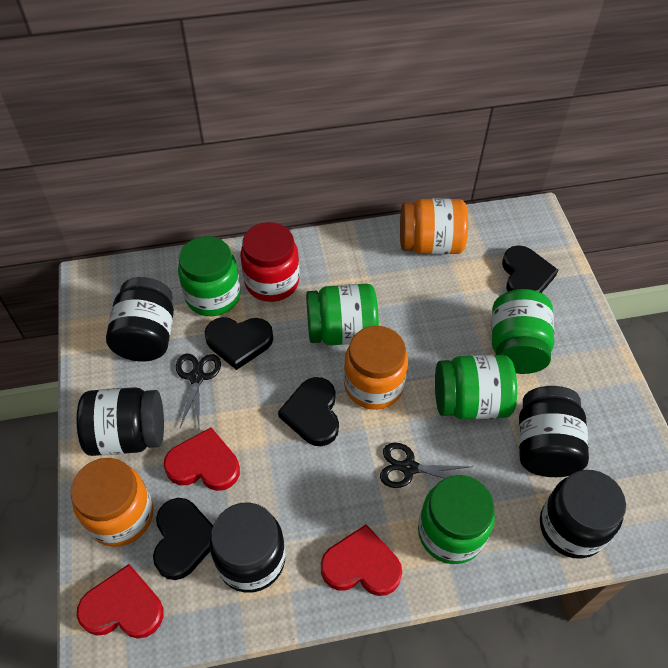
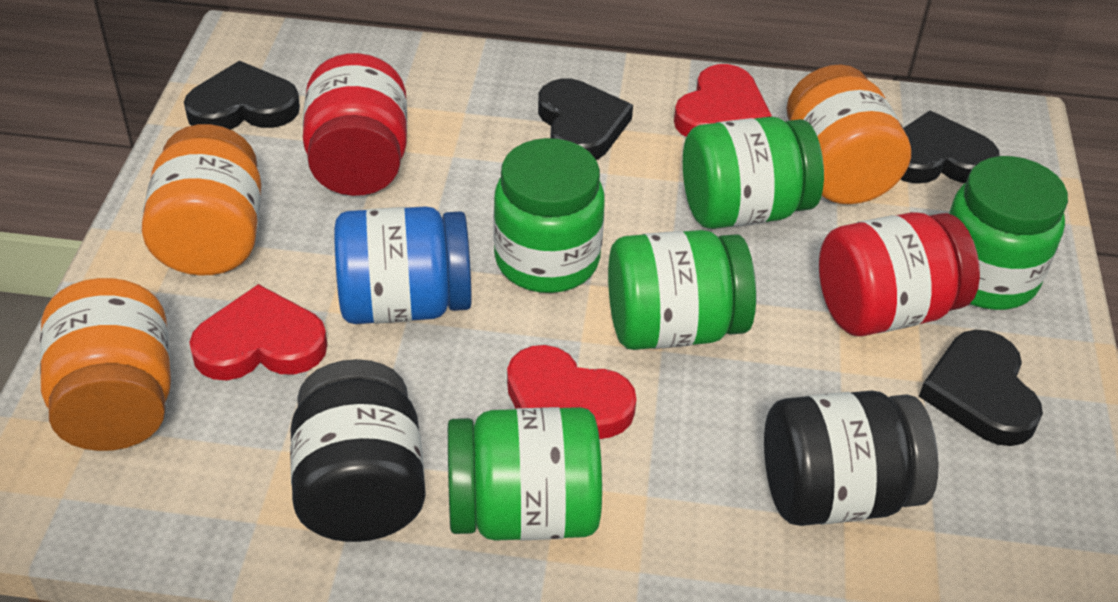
black jar: [77,387,164,456] [106,277,174,362] [210,502,285,593] [519,386,589,477] [540,470,626,559] = 5 -> [290,359,426,542] [764,391,939,526] = 2
black scissors: [176,354,221,427] [380,443,472,488] = 2 -> none = 0
blue jar: none = 0 -> [334,206,472,324] = 1
red jar: [240,222,300,302] = 1 -> [303,53,407,196] [819,212,980,336] = 2

